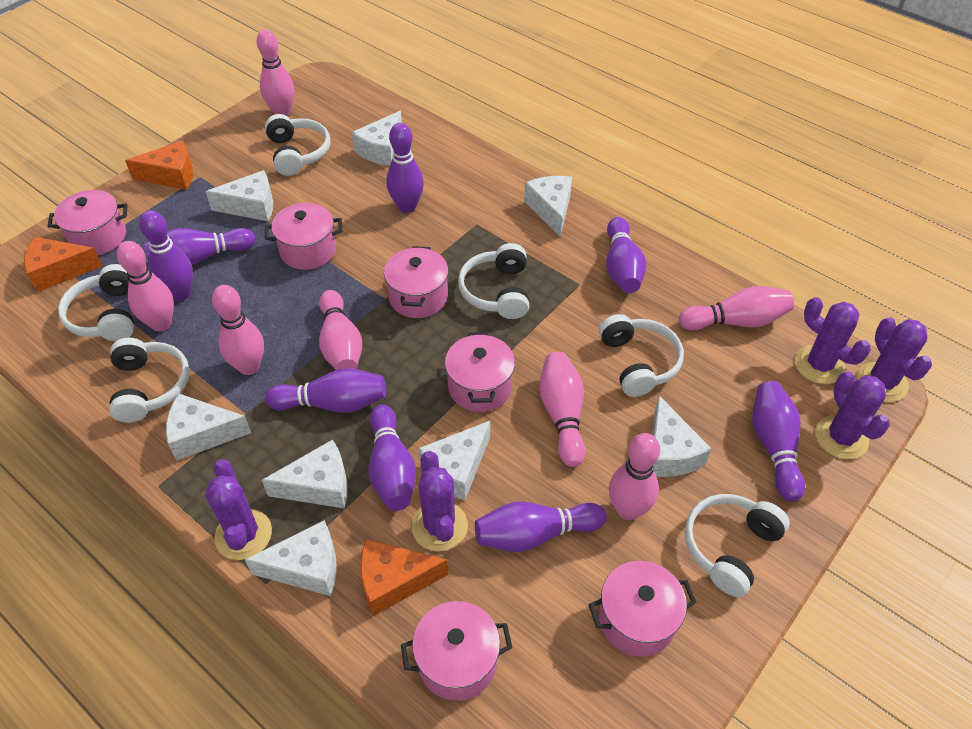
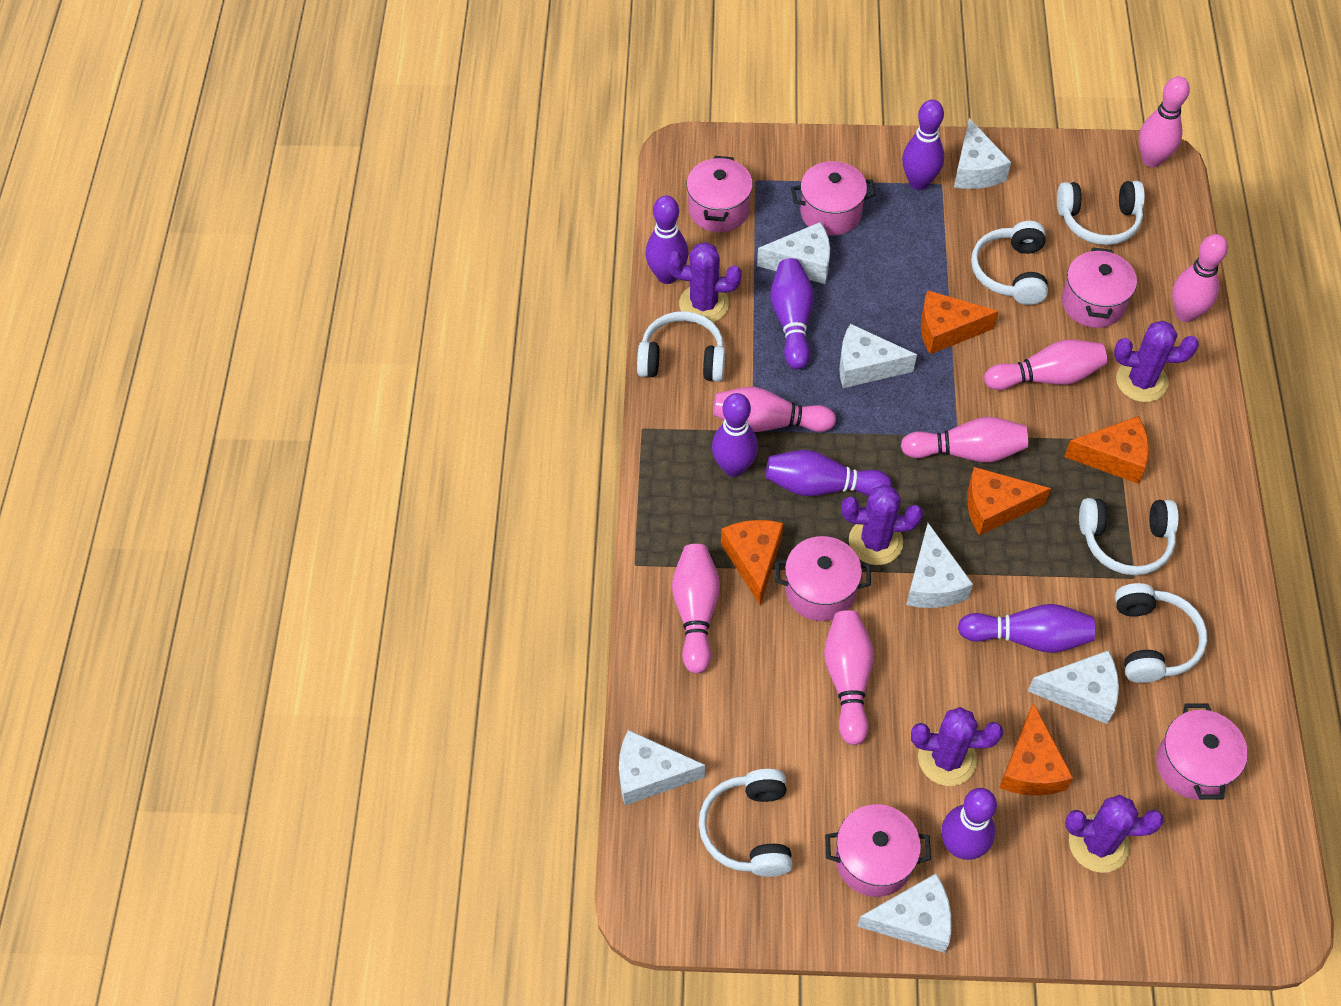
orange cheese: [24,237,103,292] [125,141,193,190] [360,539,449,616] = 3 -> [721,520,783,605] [921,290,999,354] [967,467,1051,536] [999,703,1073,795] [1064,416,1149,484] = 5
purple bowling pin: [139,210,193,301] [145,228,255,265] [265,368,386,413] [368,404,416,511] [386,123,424,213] [475,501,606,552] [606,217,646,293] [752,381,805,502] = 8 -> [646,196,688,284] [712,393,758,477] [766,450,892,496] [770,258,814,369] [902,100,944,190] [941,788,997,860] [958,604,1095,653] = 7
white cheese: [166,394,251,461] [205,170,273,221] [245,520,337,596] [262,439,348,509] [352,111,402,166] [418,421,490,501] [524,176,572,237] [652,396,711,477] = 8 -> [619,730,705,805] [757,222,830,284] [839,324,917,388] [857,873,952,953] [906,523,973,608] [954,118,1011,189] [1028,650,1119,724] = 7

